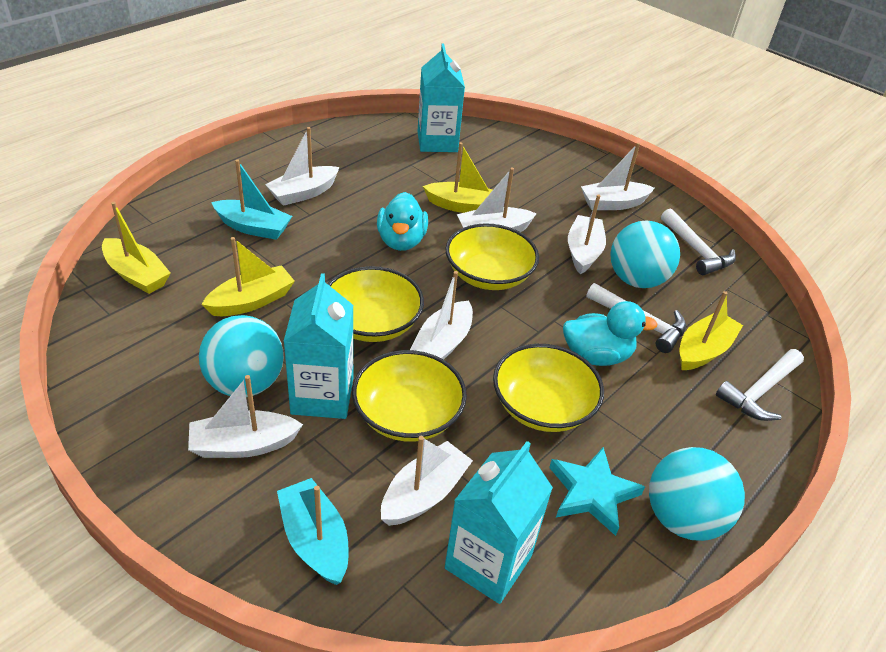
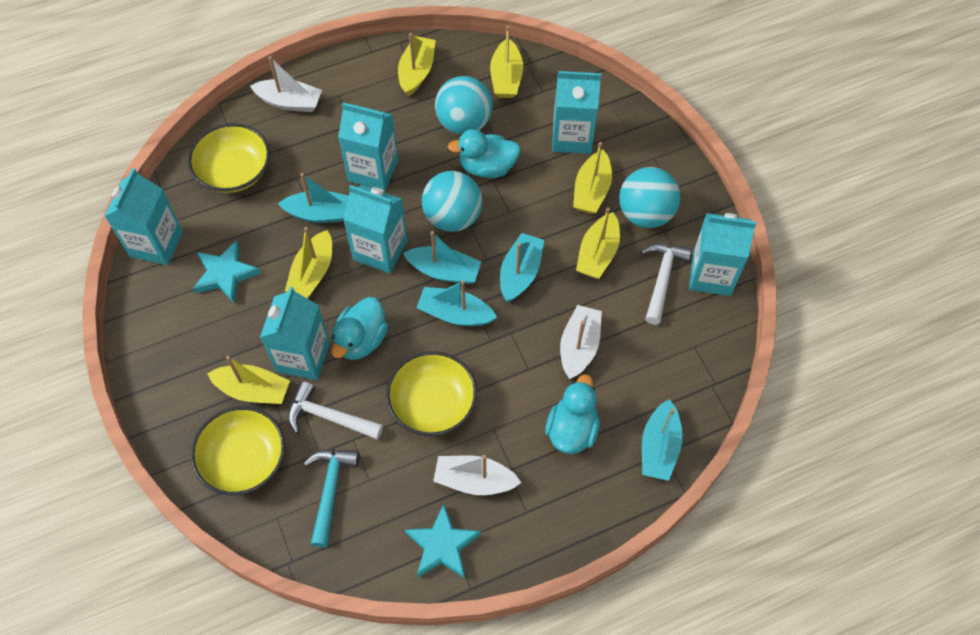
turquoise boat: [211,159,292,240] [277,478,349,585] = 2 -> [278,173,349,223] [403,231,481,284] [417,280,497,326] [500,233,544,302] [642,399,683,481] = 5
turquoise carton: [283,273,353,419] [417,44,465,152] [445,441,553,604] = 3 -> [105,168,183,265] [260,286,330,380] [338,103,398,191] [343,185,408,273] [552,71,601,154] [689,213,756,296] = 6
turquoise duck: [377,192,428,251] [563,301,657,366] = 2 -> [331,297,388,360] [447,129,521,178] [545,374,600,454] = 3
turquoise hammer: none = 0 -> [304,449,359,547] = 1
turquoise star: [549,447,645,536] = 1 -> [193,240,261,303] [405,504,481,578] = 2
white boat: [188,375,303,458] [265,127,339,206] [381,436,473,526] [410,271,473,360] [457,168,537,232] [568,194,606,274] [581,143,654,210] = 7 -> [250,56,322,112] [433,455,521,495] [560,305,602,379] = 3
white hammer: [586,283,686,353] [661,209,736,275] [716,349,804,421] = 3 -> [288,381,383,440] [640,243,692,325] = 2
yellow boat: [102,202,171,294] [202,237,295,316] [423,142,493,213] [679,291,743,370] = 4 -> [207,356,290,404] [285,227,332,298] [398,33,436,96] [490,26,523,98] [573,142,612,214] [576,208,620,279] = 6
yellow bowl: [328,266,424,342] [352,350,467,441] [445,223,539,290] [493,344,604,432] = 4 -> [188,123,270,193] [191,406,285,495] [386,351,477,436] = 3

